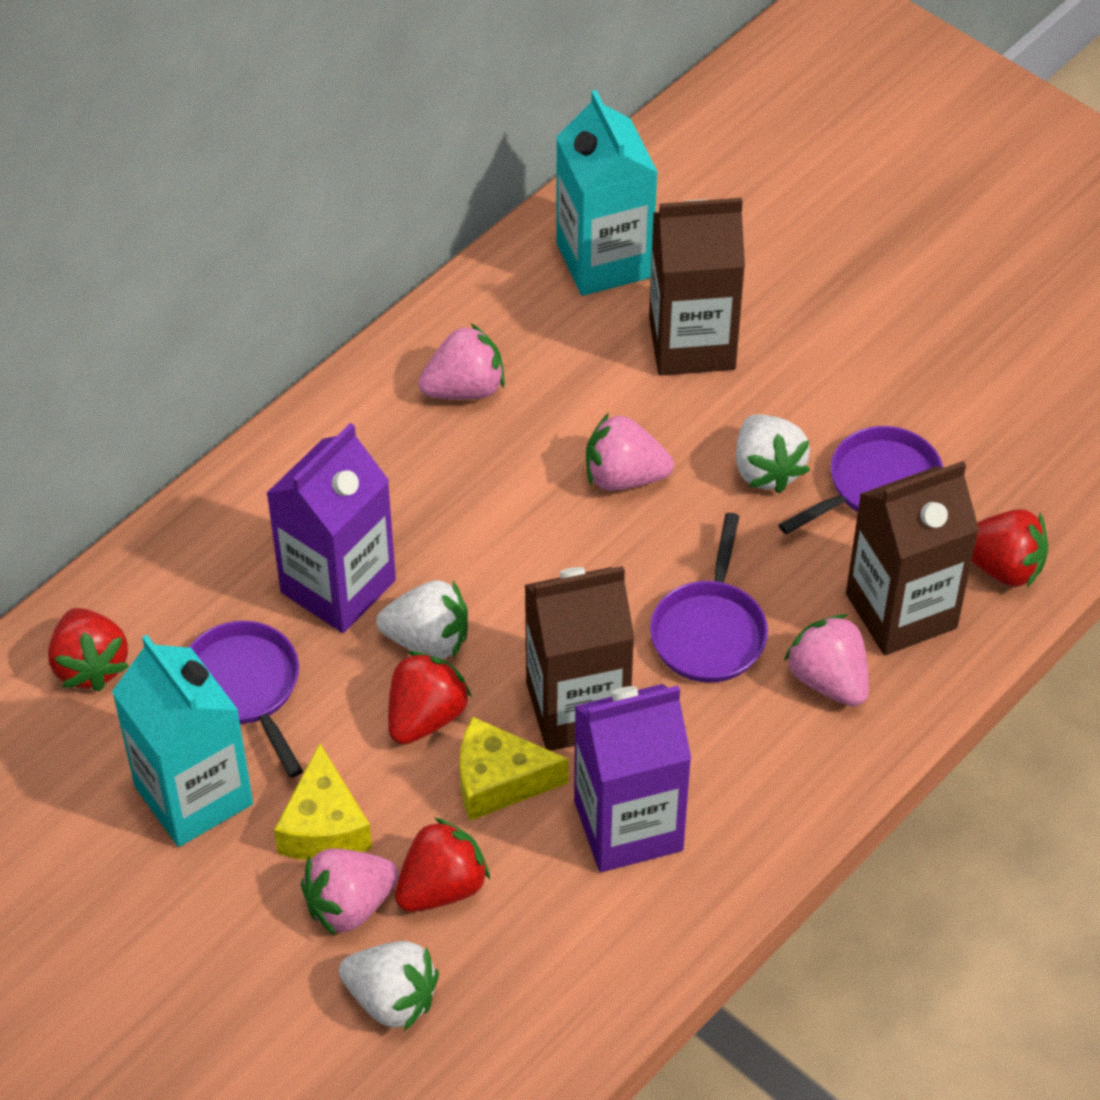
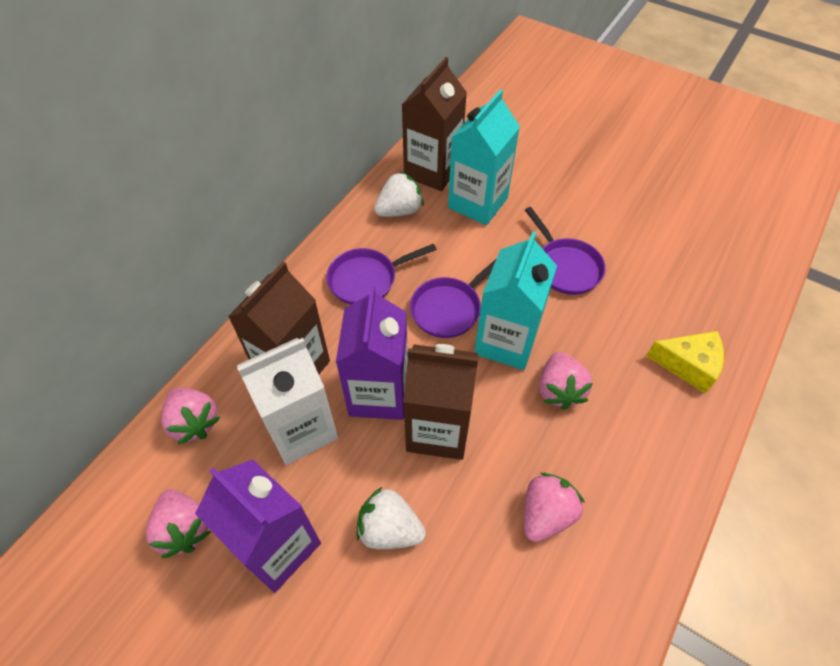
red strawberry: [48,608,129,692] [388,651,472,745] [395,818,490,912] [971,509,1048,587] = 4 -> none = 0
white carton: none = 0 -> [237,338,338,465] = 1
white strawberry: [339,941,439,1031] [376,580,468,659] [736,414,810,493] = 3 -> [356,487,426,549] [374,171,424,217] = 2
yellow cheese: [274,743,372,860] [460,717,568,821] = 2 -> [646,331,724,393] = 1

